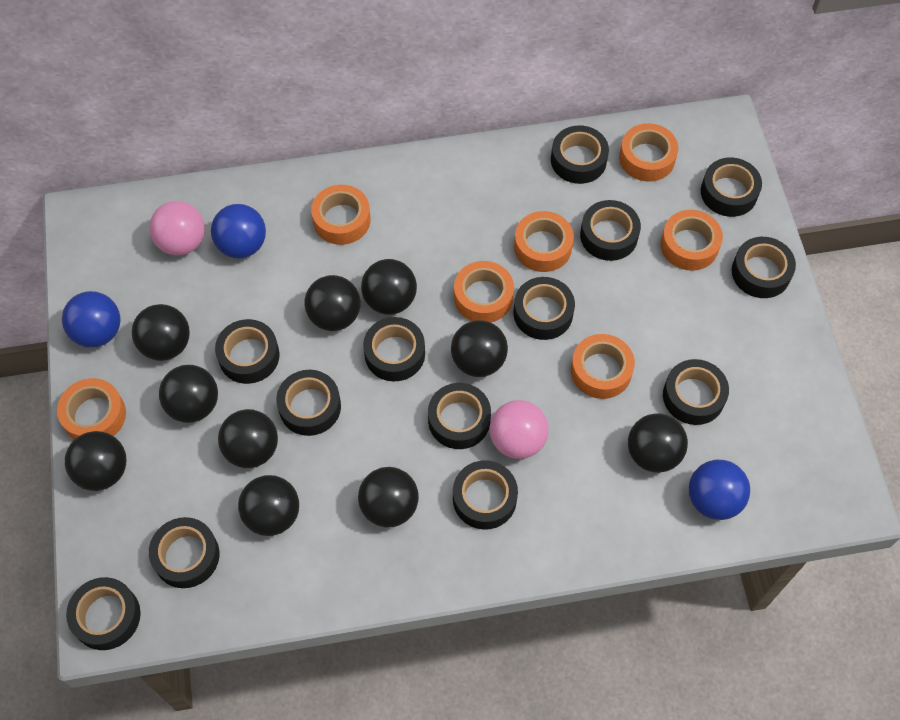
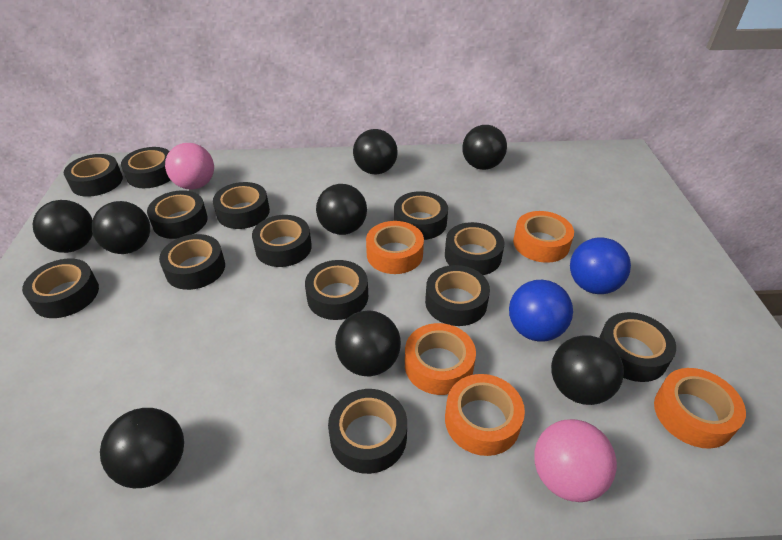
black ball: [65,431,126,491] [132,304,190,361] [159,365,218,423] [218,409,278,468] [238,475,299,536] [304,275,361,331] [358,467,419,528] [361,259,417,315] [451,320,508,377] [628,413,688,473] = 10 -> [33,200,93,253] [92,201,150,254] [100,408,184,488] [316,184,367,235] [335,310,401,376] [353,129,397,175] [462,125,507,170] [551,335,624,405] = 8
blue ball: [62,291,121,347] [211,204,266,258] [689,460,750,520] = 3 -> [509,280,573,342] [570,237,631,294] = 2
orange tape: [57,378,126,440] [311,185,371,245] [454,261,514,323] [514,211,574,272] [571,334,635,399] [619,123,678,182] [661,210,723,271] = 7 -> [366,221,424,274] [405,323,476,395] [445,374,525,456] [513,211,574,263] [654,368,746,449] = 5

